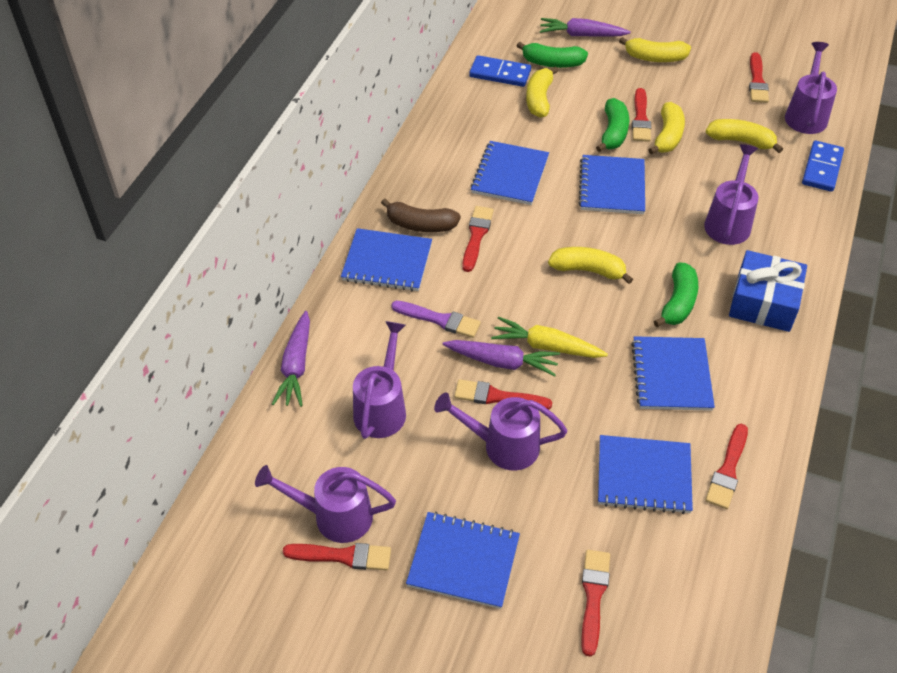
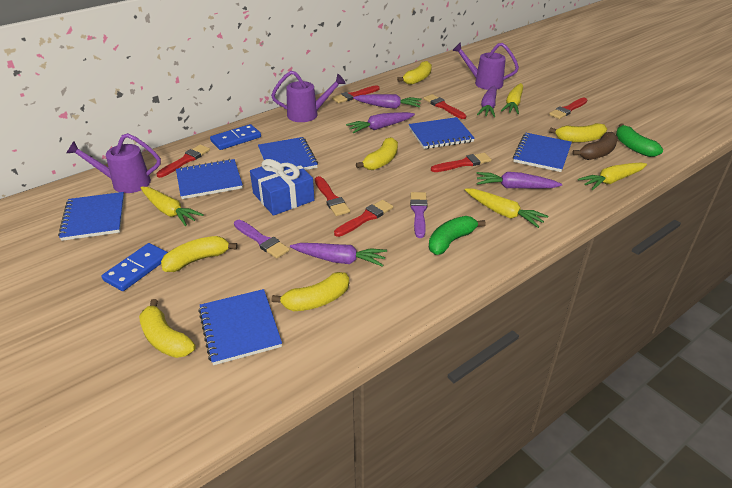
green banana: [517,42,588,68] [596,98,629,152] [653,262,698,327] = 3 -> [429,216,485,255] [616,123,663,157] = 2
purple brush: [391,301,481,338] = 1 -> [234,220,290,259] [410,192,427,238] = 2
purple carrot: [272,311,310,407] [442,340,560,376] [540,18,631,37] = 3 -> [290,243,387,267] [346,112,415,133] [353,94,422,109] [477,85,497,117] [477,172,562,189] = 5
purple watering can: [255,465,396,543] [353,321,406,439] [434,392,567,470] [704,144,758,245] [785,42,837,134] = 5 -> [67,133,161,193] [271,71,346,122] [452,42,519,90] = 3
yellow banana: [526,66,559,118] [548,247,633,284] [619,37,691,62] [648,102,685,155] [706,119,783,153] = 5 -> [139,299,196,358] [161,236,238,272] [272,272,349,311] [356,137,398,170] [397,61,432,85] [549,123,607,143] = 6
yellow carrot: [491,317,608,358] = 1 -> [140,187,204,226] [465,189,549,228] [501,83,523,114] [578,163,647,190] = 4

